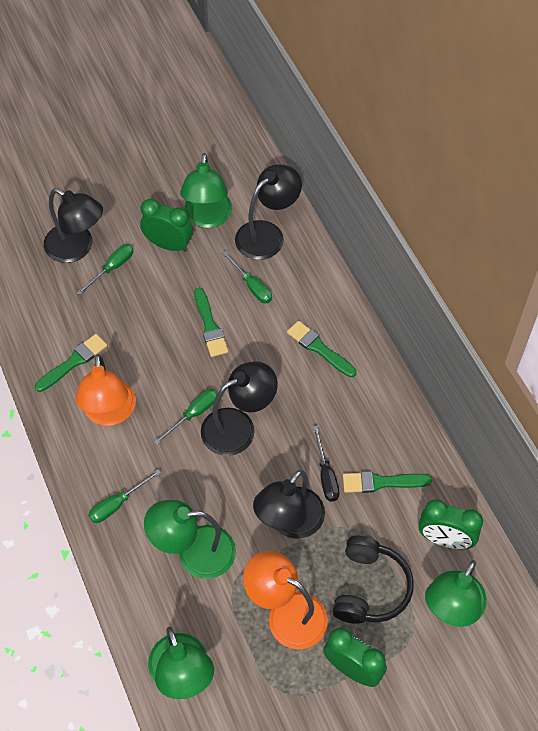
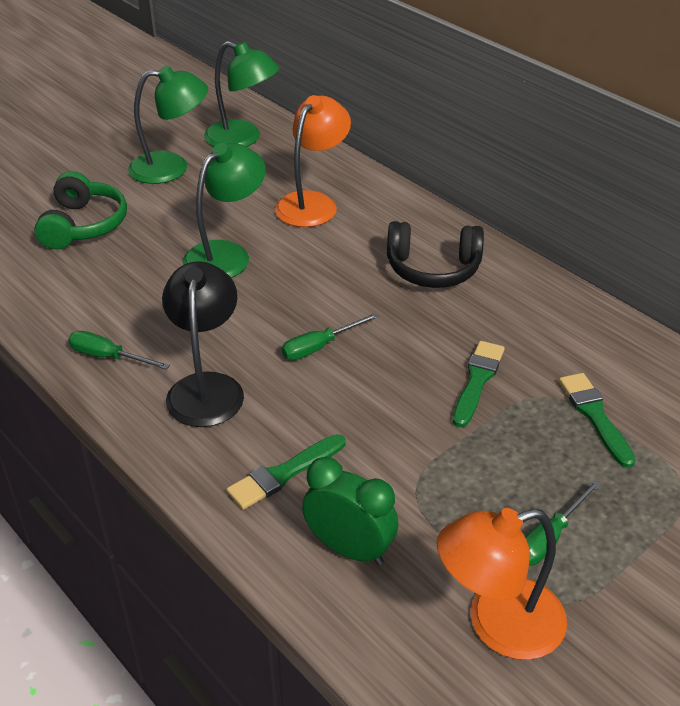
black lamp: [44,188,103,263] [201,361,277,456] [235,165,302,260] [253,470,325,539] = 4 -> [162,261,244,427] = 1
black screwdriver: [313,426,339,502] = 1 -> none = 0
green brush: [35,334,107,392] [194,288,228,357] [287,321,356,378] [343,471,432,493] = 4 -> [227,434,345,510] [453,341,505,427] [559,373,636,468] = 3
green clock: [140,199,193,252] [323,628,387,687] [418,499,483,549] = 3 -> [302,457,399,565] = 1
green headphones: none = 0 -> [34,171,127,250] = 1
green lamp: [144,500,236,579] [148,627,214,699] [180,153,232,228] [425,560,487,627] = 4 -> [128,66,208,184] [182,143,266,278] [204,41,280,147] = 3
green screwdriver: [77,244,134,295] [88,470,161,523] [154,389,217,444] [222,251,272,303] = 4 -> [68,331,170,370] [281,313,379,360] [525,480,601,566] = 3

